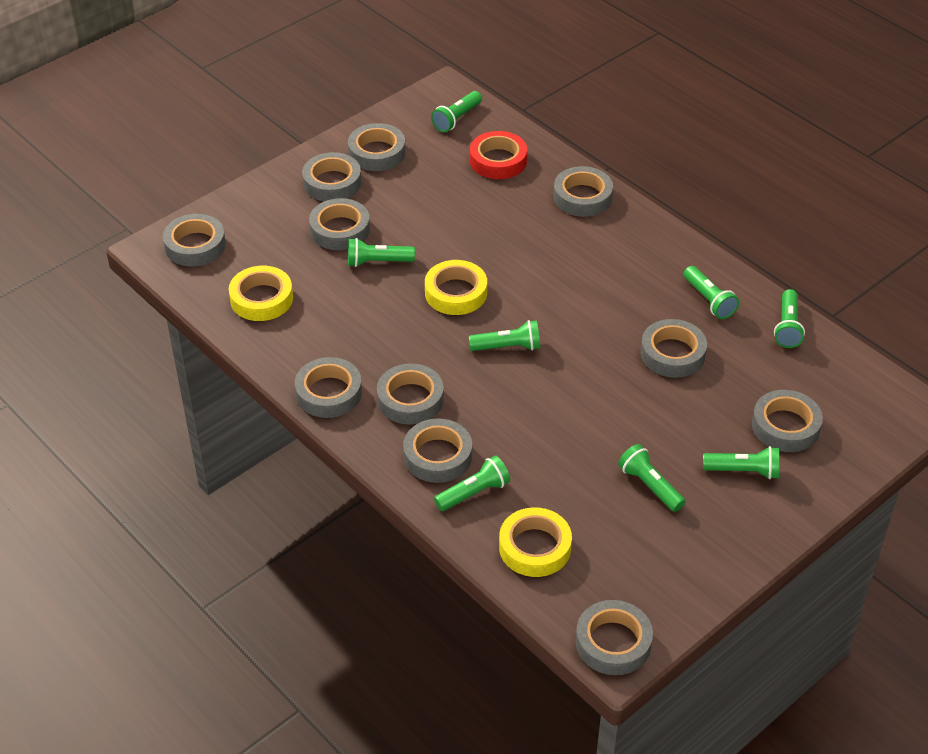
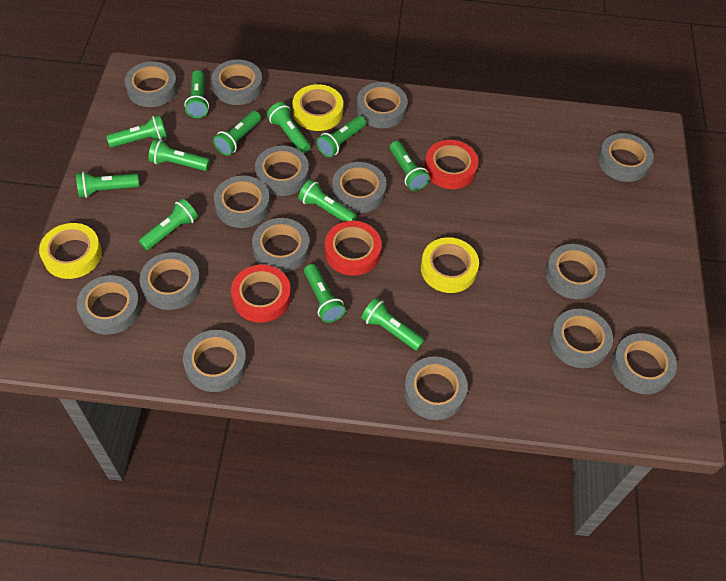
green flashlight: [348,238,415,267] [431,91,482,132] [434,455,510,511] [469,320,540,351] [618,444,685,512] [684,266,739,319] [703,446,779,479] [774,289,805,348] = 8 -> [76,172,139,198] [106,115,167,147] [139,199,198,250] [149,139,210,171] [184,70,209,118] [213,111,261,156] [267,102,311,153] [298,179,357,222] [304,264,345,323] [317,116,366,157] [361,298,425,351] [390,141,430,191] = 12
grey tape: [163,214,226,266] [295,357,362,418] [302,152,361,201] [309,198,370,250] [348,123,406,171] [377,363,444,425] [403,418,472,483] [553,166,613,217] [575,600,653,675] [640,319,707,378] [752,390,823,452] = 11 -> [77,275,141,335] [125,61,178,107] [140,252,201,310] [183,330,247,392] [212,60,263,105] [214,176,270,228] [252,218,309,273] [255,145,309,196] [332,162,386,213] [357,82,408,128] [404,356,468,420] [545,244,605,299] [550,309,613,368] [598,133,654,182] [611,333,677,394] = 15
red tape: [470,131,527,179] = 1 -> [231,265,291,323] [325,221,382,276] [424,140,479,189] = 3

